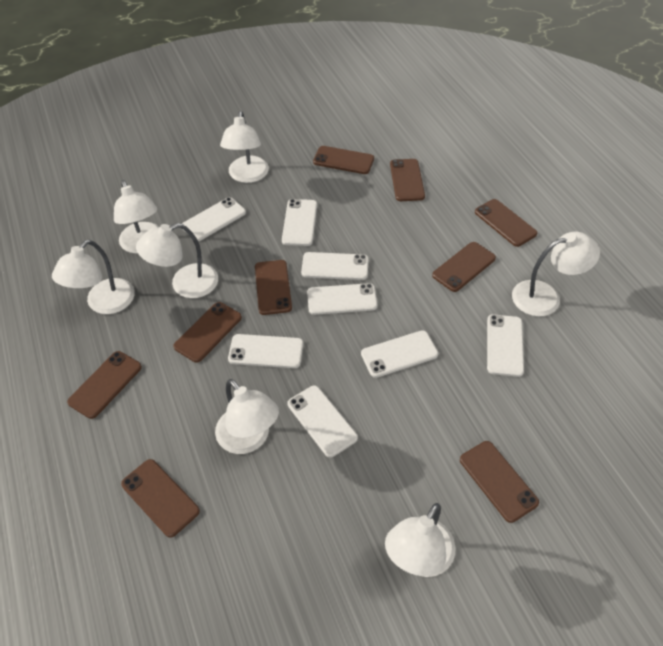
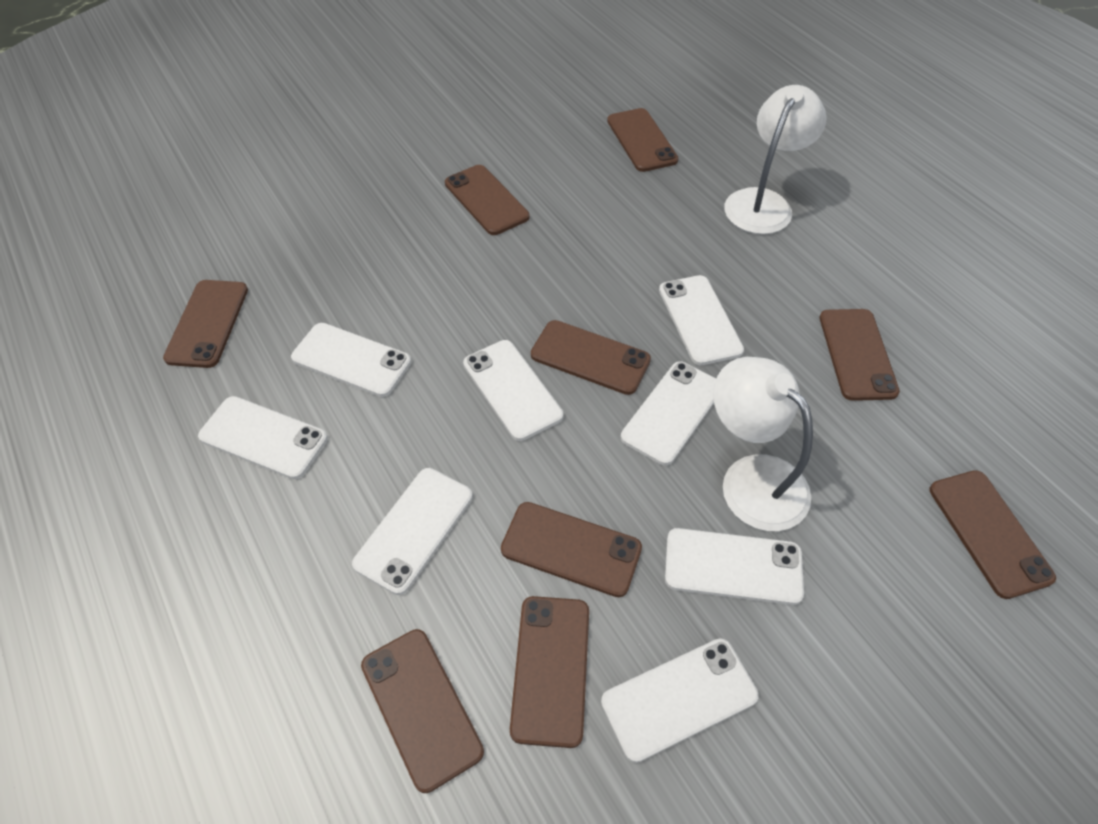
white lamp: [52,240,135,314] [114,180,159,254] [136,223,218,298] [215,379,279,454] [220,111,269,183] [385,503,456,577] [512,232,600,317] = 7 -> [713,357,813,531] [724,85,827,234] = 2

